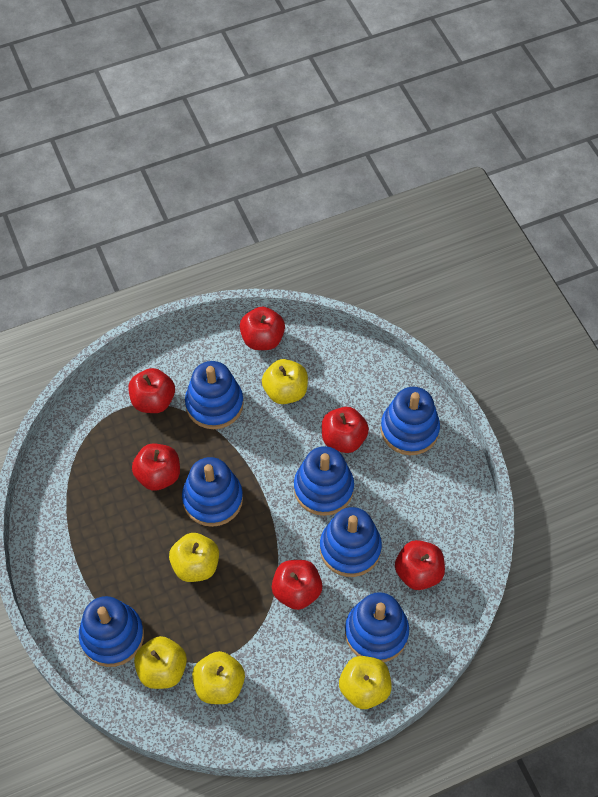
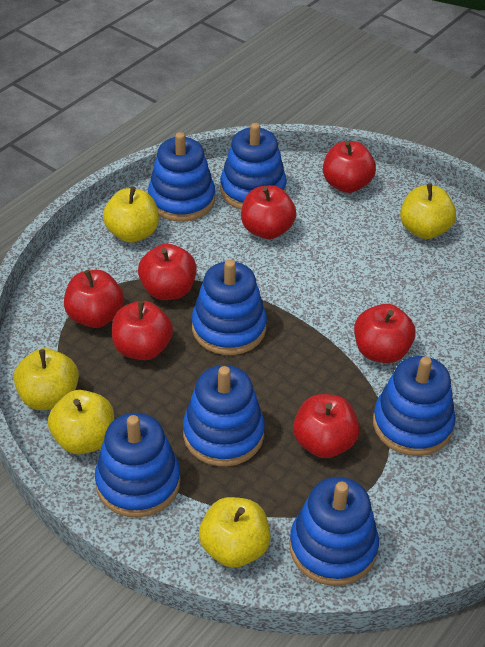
red apple: [128,368,175,413] [132,444,180,491] [239,307,285,350] [272,560,322,610] [322,407,369,453] [395,540,445,590] = 6 -> [64,270,124,328] [112,301,173,360] [138,244,197,300] [241,185,296,239] [293,394,360,458] [323,141,376,193] [354,304,416,363] = 7

